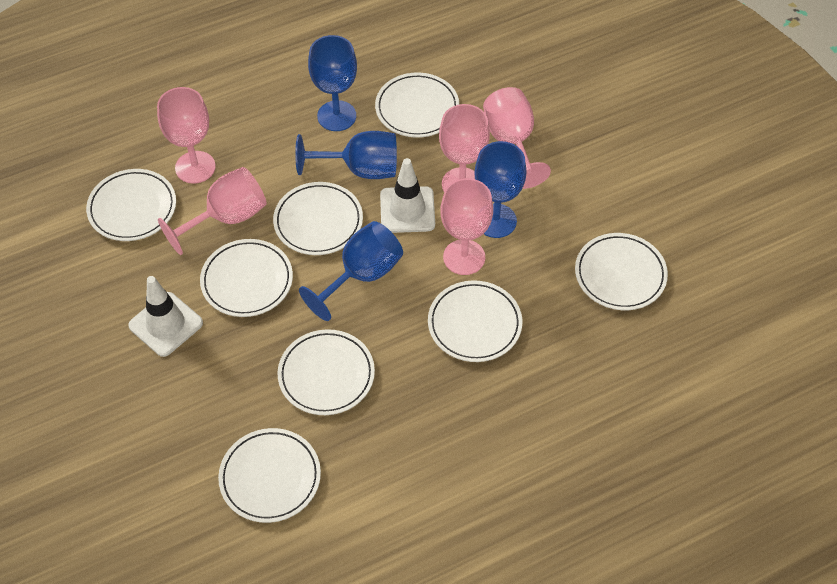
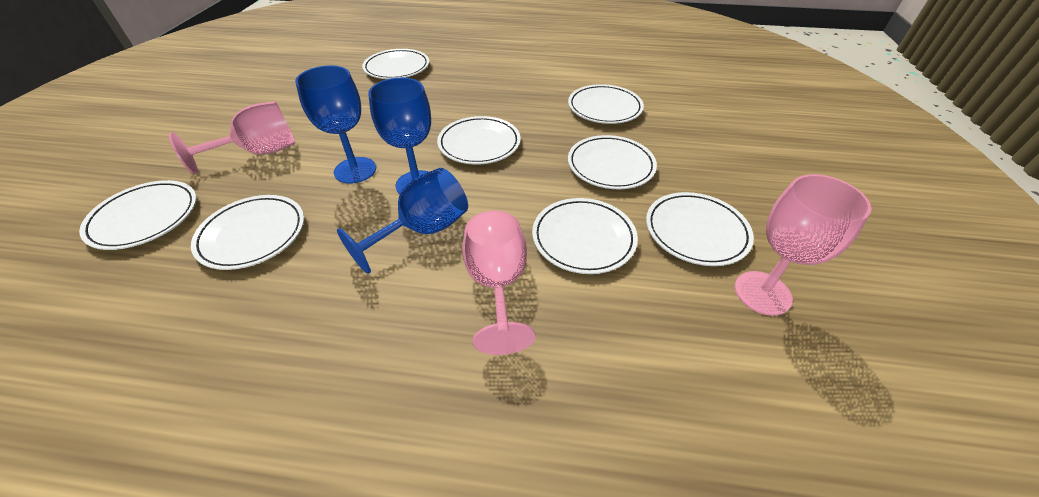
blue goblet: [295,131,397,179] [299,221,403,321] [308,35,357,131] [474,141,527,238] = 4 -> [295,65,376,184] [337,168,468,274] [368,78,431,194] = 3
pink goblet: [157,87,216,184] [158,167,267,255] [439,104,490,191] [440,178,493,275] [483,87,551,189] = 5 -> [169,101,295,174] [462,211,536,355] [735,174,871,316] = 3
white traffic cone: [128,276,203,357] [380,158,435,233] = 2 -> none = 0

